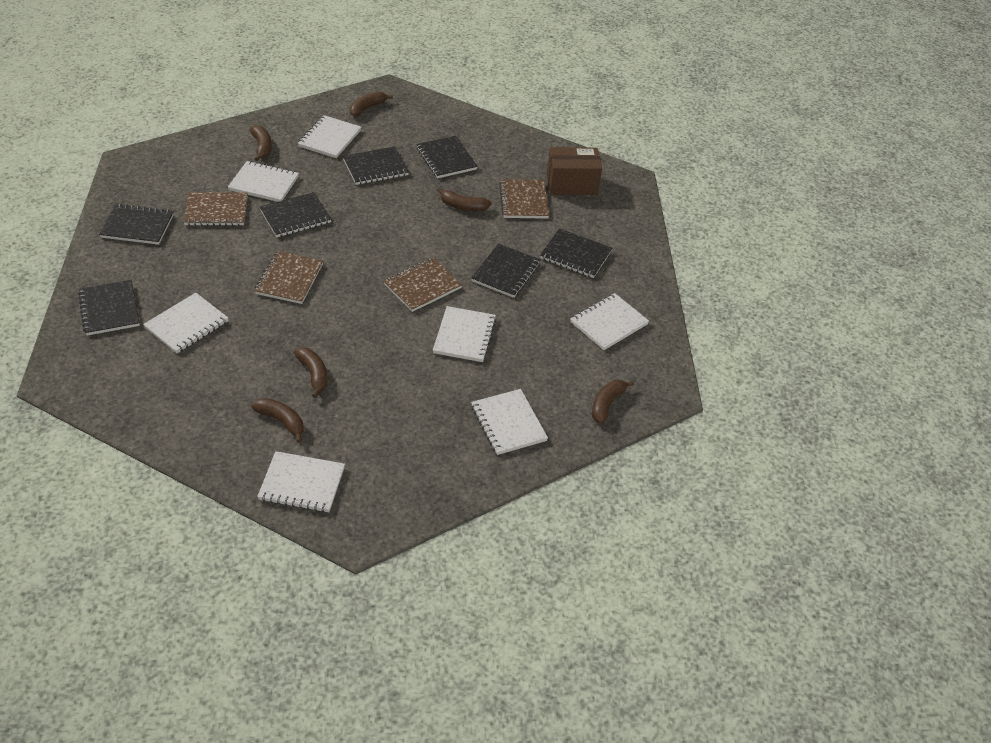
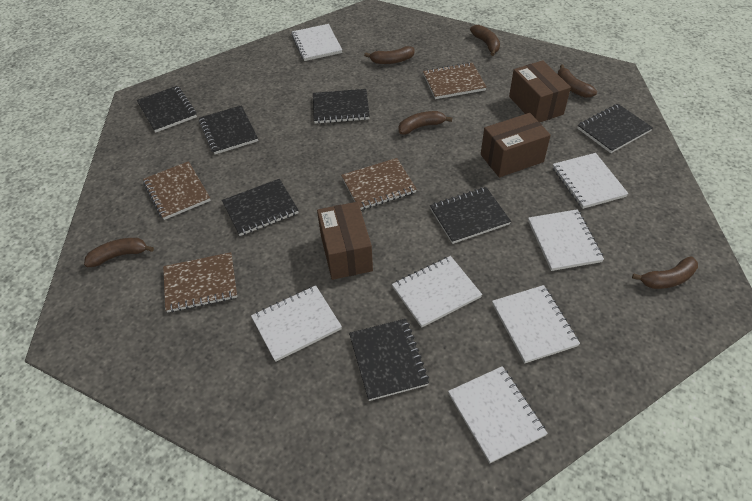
brown box: [547,147,602,195] = 1 -> [317,202,373,280] [481,113,551,178] [509,60,571,122] = 3

